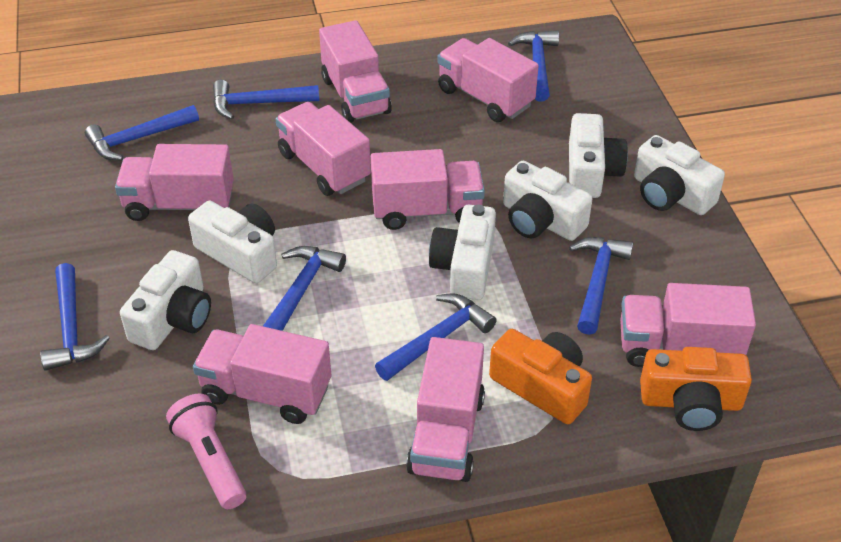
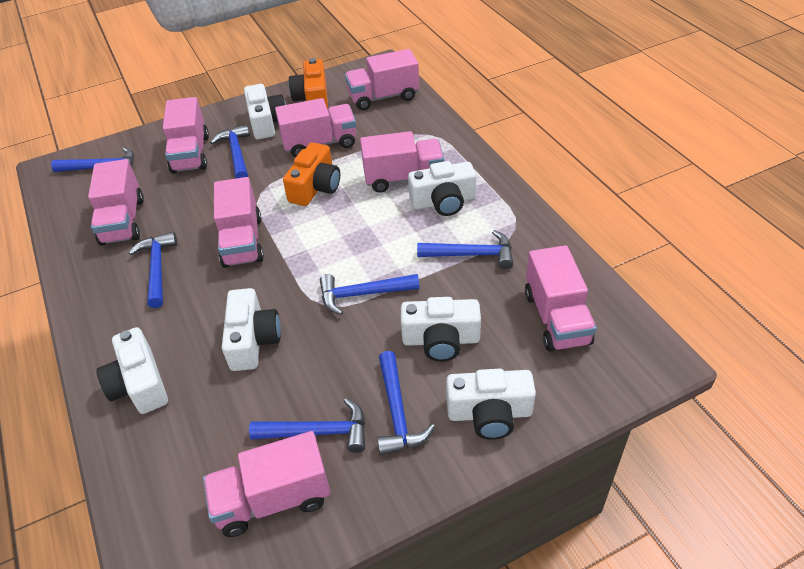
pink flashlight: [166,394,246,509] = 1 -> none = 0

